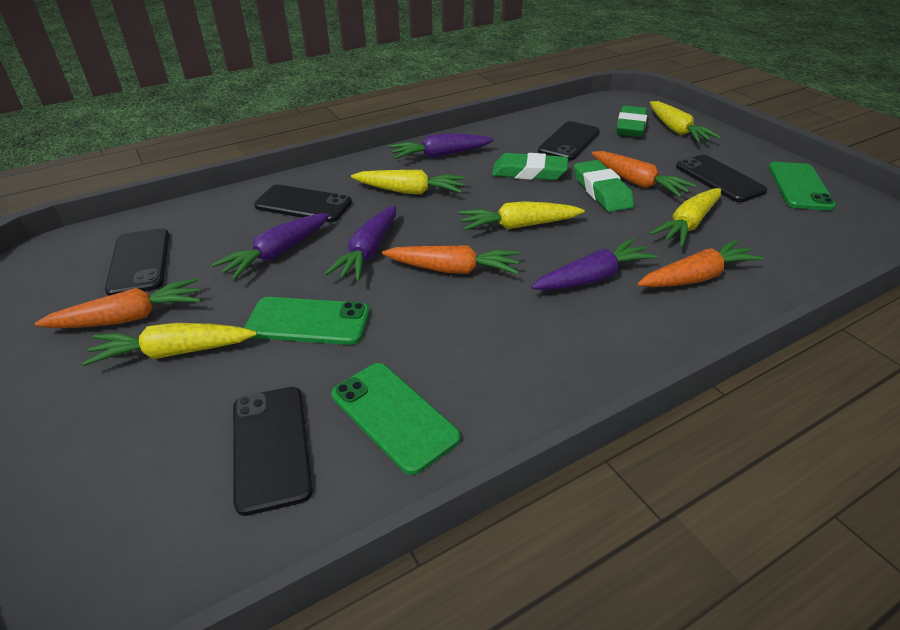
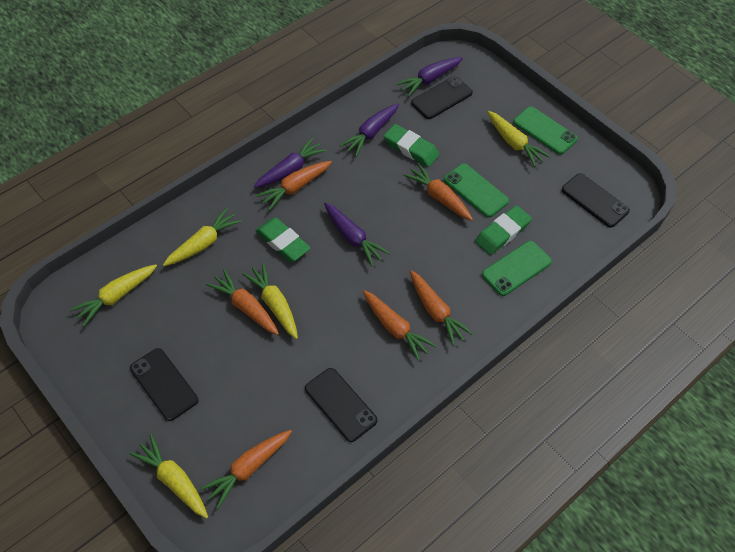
black phone: [105,228,169,296] [233,387,313,516] [254,185,352,222] [538,121,600,161] [676,155,767,202] = 5 -> [130,348,198,421] [305,368,377,442] [411,76,473,119] [562,173,630,228] = 4
orange carrot: [35,278,201,328] [382,245,520,274] [591,151,696,197] [637,239,764,287] = 4 -> [200,430,292,509] [206,270,279,335] [256,161,332,211] [363,290,437,361] [403,163,473,221] [410,270,473,346] = 6

